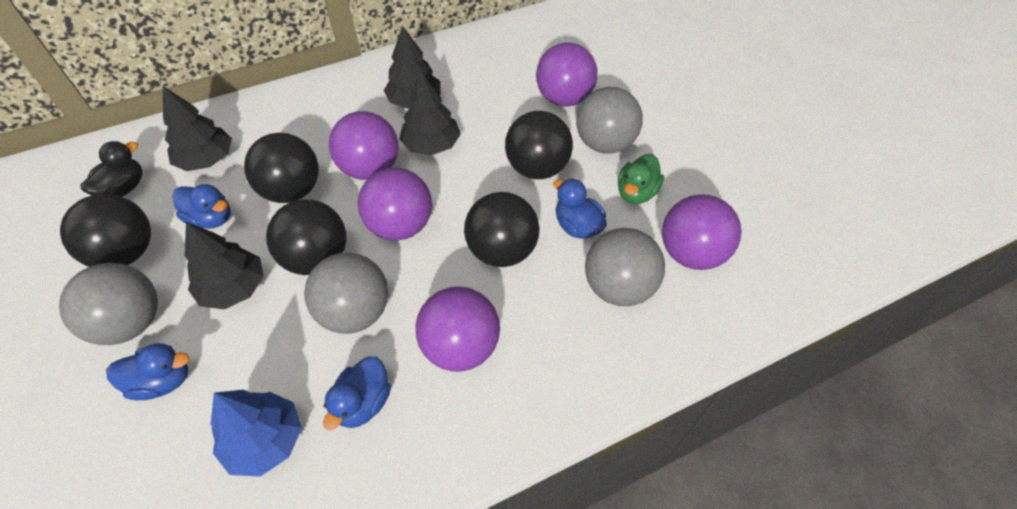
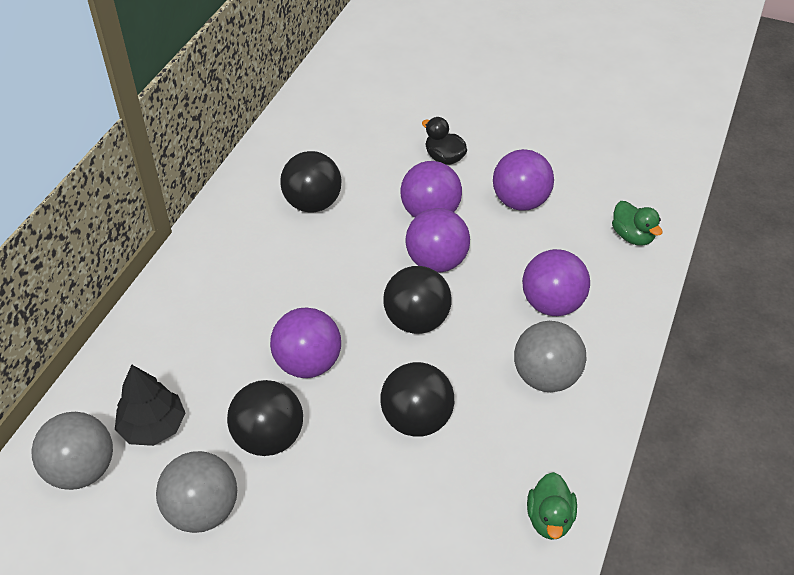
black ball: [60,194,151,267] [244,133,319,203] [266,199,346,275] [464,192,540,267] [505,111,573,179] = 5 -> [227,380,303,456] [280,151,342,213] [380,362,454,437] [383,266,452,334] = 4
black tree: [163,86,232,171] [185,222,264,309] [384,26,441,109] [399,71,461,155] = 4 -> [115,365,185,446] = 1
blue duck: [106,343,189,400] [173,184,231,229] [323,356,391,430] [553,178,607,239] = 4 -> none = 0
blue tree: [211,390,302,477] = 1 -> none = 0
green duck: [618,154,664,204] = 1 -> [527,472,577,540] [612,201,663,246] = 2
grey ball: [59,263,158,345] [304,253,388,334] [576,87,643,154] [585,228,665,306] = 4 -> [31,412,113,490] [156,451,237,533] [514,321,587,392] = 3

